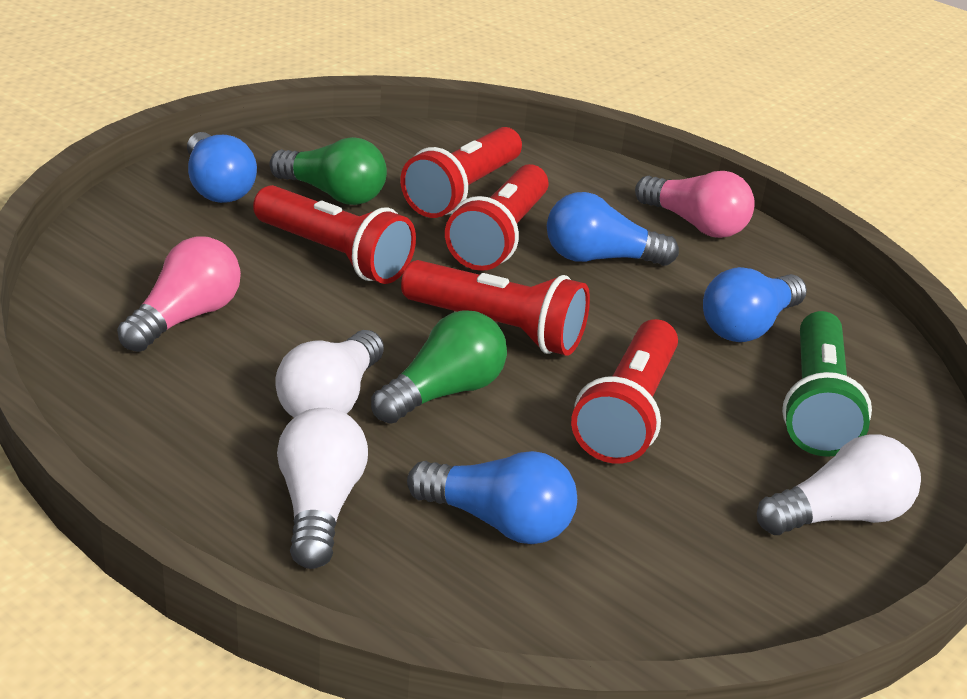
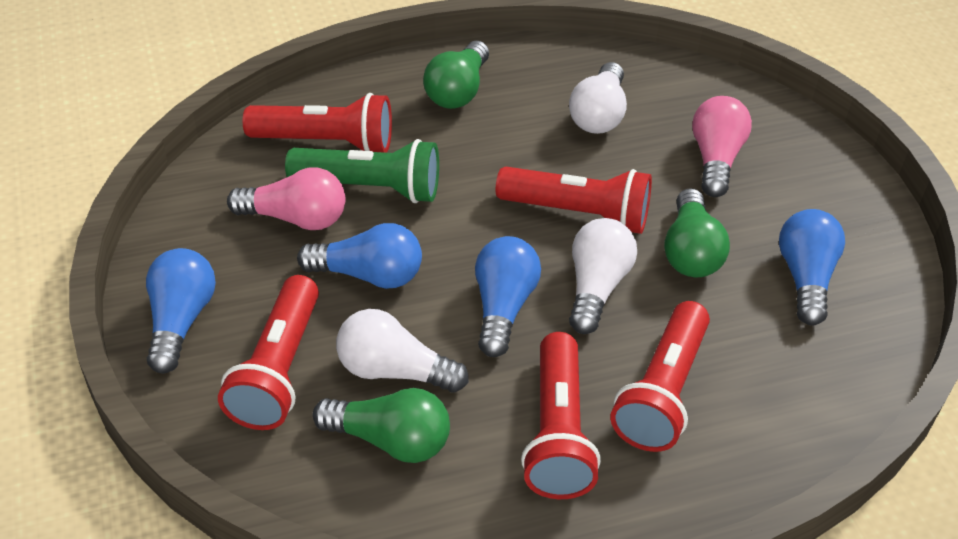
green light bulb: [269,137,387,205] [371,310,507,423] = 2 -> [313,388,450,463] [423,41,489,109] [664,188,730,277] = 3

